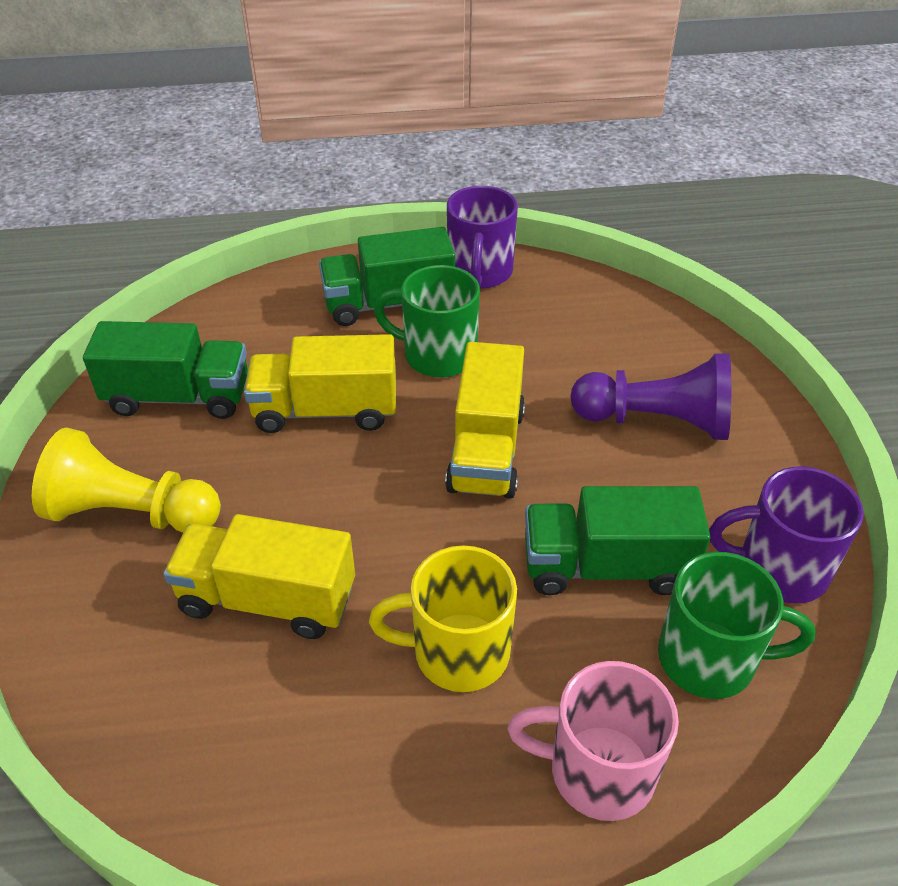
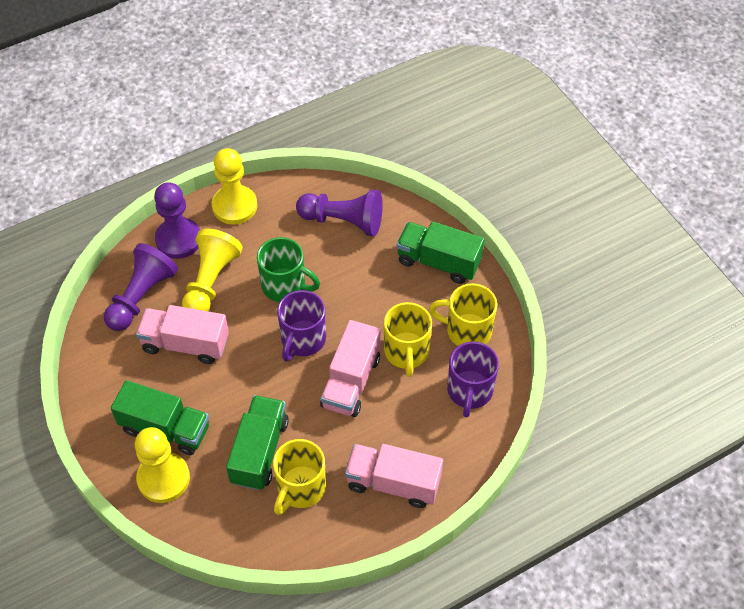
green mug: [374,265,480,378] [658,552,816,699] = 2 -> [257,237,320,302] = 1
pink mug: [507,661,679,821] = 1 -> none = 0
pink truck: none = 0 -> [136,305,229,364] [320,320,381,417] [345,444,443,508] = 3
purple pawn: [570,353,731,440] = 1 -> [104,243,178,331] [154,182,200,259] [296,190,383,236] = 3
yellow mug: [369,546,517,692] = 1 -> [273,439,326,515] [384,302,432,377] [429,283,497,346] = 3
yellow pawn: [32,428,221,533] = 1 -> [135,427,190,503] [182,229,243,311] [211,148,257,225] = 3
yellow truck: [163,514,355,639] [244,334,396,433] [445,342,525,499] = 3 -> none = 0

